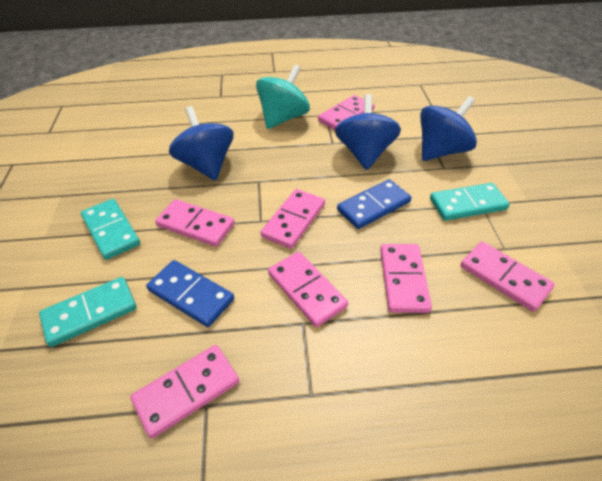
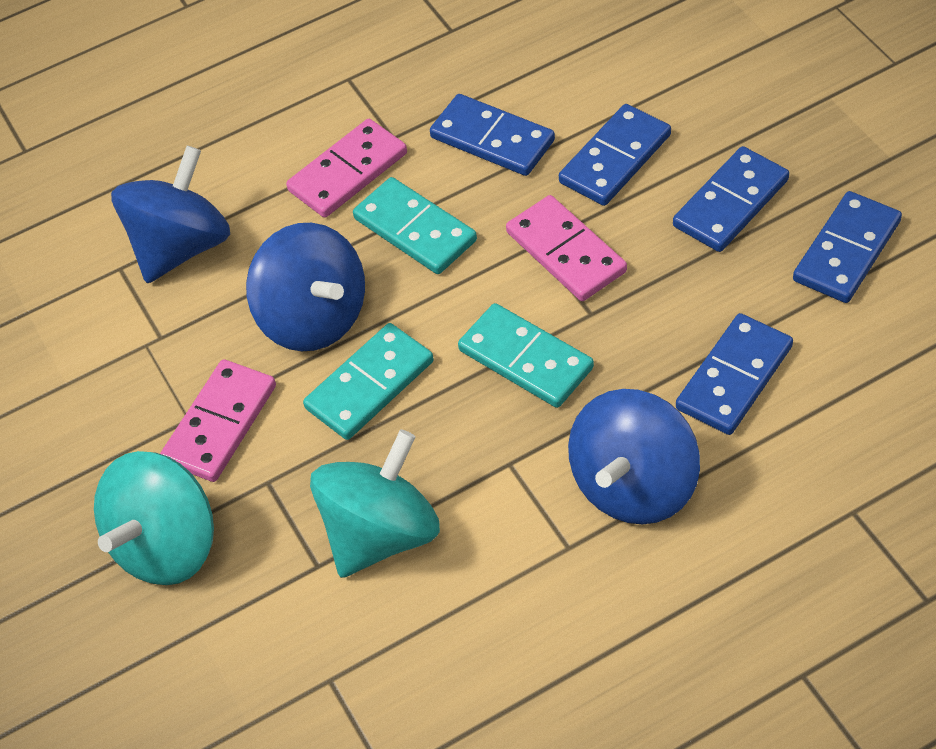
blue domino: [146,260,234,327] [337,179,411,229] = 2 -> [430,94,555,176] [559,104,671,206] [673,146,789,252] [676,313,793,435] [793,191,902,303] = 5
pink domino: [130,345,239,438] [155,199,235,247] [261,189,325,249] [268,252,348,327] [318,95,374,130] [380,244,432,313] [461,242,555,312] = 7 -> [160,359,276,482] [286,119,407,218] [506,195,627,301] = 3
turquoise spinning top: [256,64,310,129] = 1 -> [94,451,214,585] [310,430,440,578] = 2

